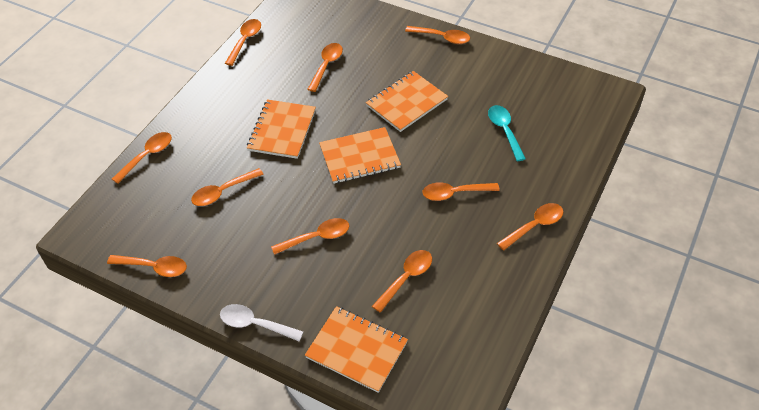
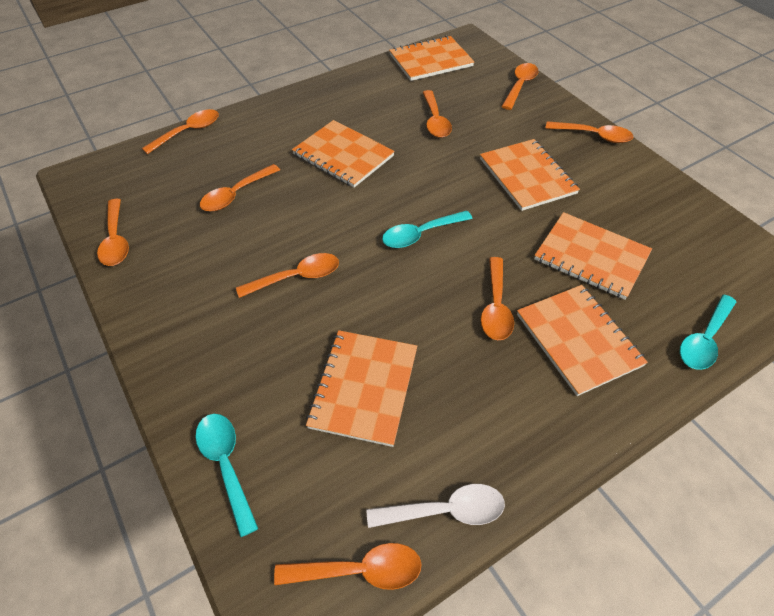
orange notebook: [247,99,316,159] [305,306,408,393] [319,127,401,184] [366,71,448,132] = 4 -> [292,120,395,188] [306,330,417,447] [389,35,475,81] [480,139,580,211] [517,285,648,396] [534,212,652,300] = 6
orange spoon: [107,255,187,277] [112,132,172,184] [191,168,264,206] [225,19,261,66] [271,218,349,255] [307,43,343,92] [372,250,432,313] [405,26,470,44] [422,182,500,201] [497,203,563,251] = 10 -> [97,199,129,266] [142,109,219,154] [200,164,280,212] [236,253,339,298] [274,543,422,590] [423,90,452,138] [481,257,514,340] [501,63,539,110] [545,121,633,143] = 9
turquoise spoon: [488,105,526,161] = 1 -> [195,414,258,537] [382,211,473,248] [680,295,736,370] = 3

